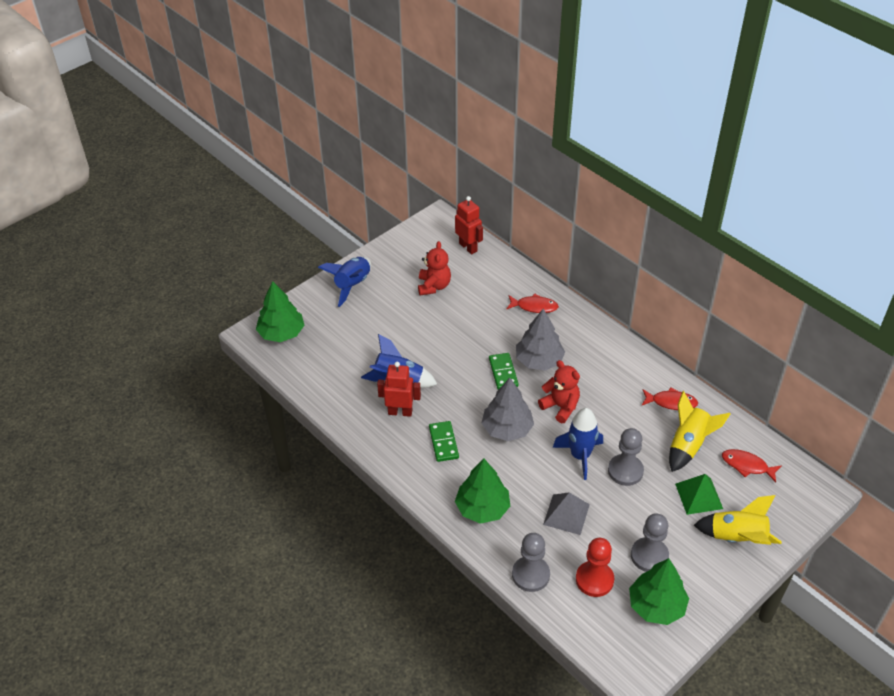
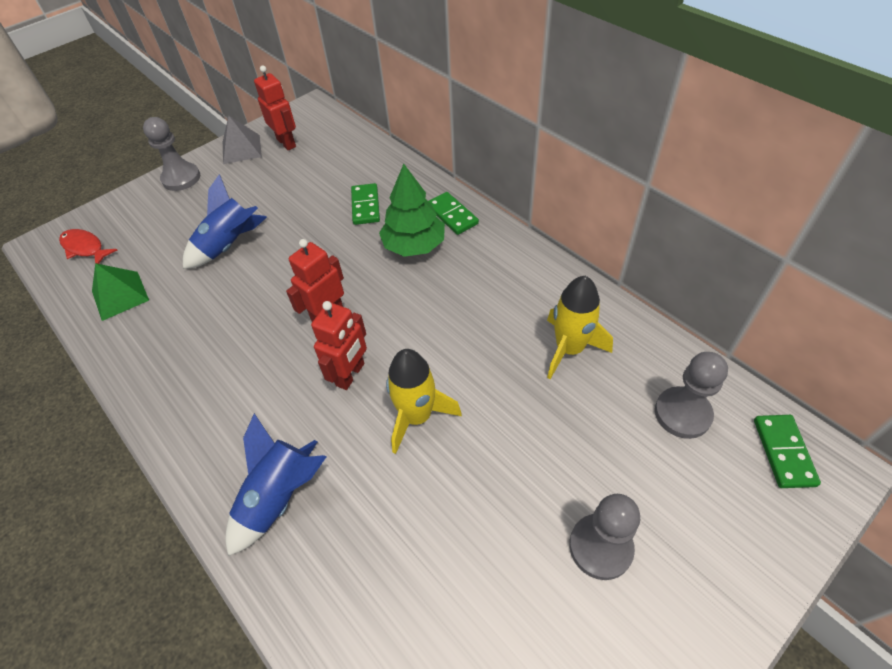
blue rocket: [318,257,371,307] [361,334,437,388] [553,408,603,480] = 3 -> [183,174,267,269] [225,413,326,556] = 2
green domino: [429,421,459,462] [489,353,519,390] = 2 -> [351,183,380,225] [429,192,479,235] [754,415,821,488] = 3
green tree: [256,281,305,342] [455,459,510,524] [629,558,689,625] = 3 -> [379,164,445,257] = 1
grey tree: [482,378,534,441] [516,309,565,371] = 2 -> none = 0
red fish: [506,293,559,313] [642,387,698,410] [722,449,781,482] = 3 -> [59,229,117,264] = 1
red pawn: [576,538,614,597] = 1 -> none = 0
red robot: [377,362,421,417] [455,196,483,254] = 2 -> [254,66,296,151] [286,239,344,322] [311,301,367,390] = 3
red teddy bear: [418,241,451,295] [538,360,580,423] = 2 -> none = 0

